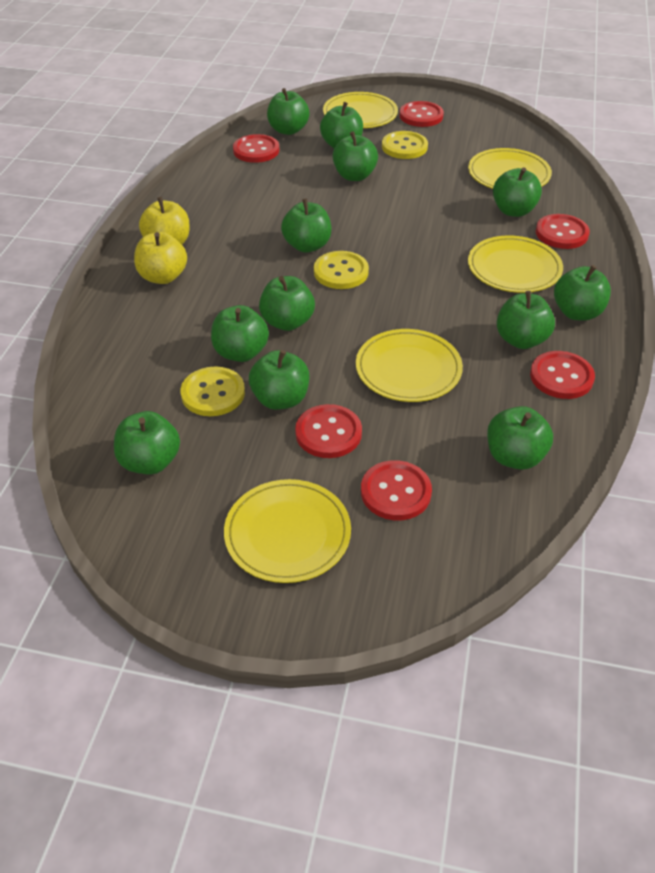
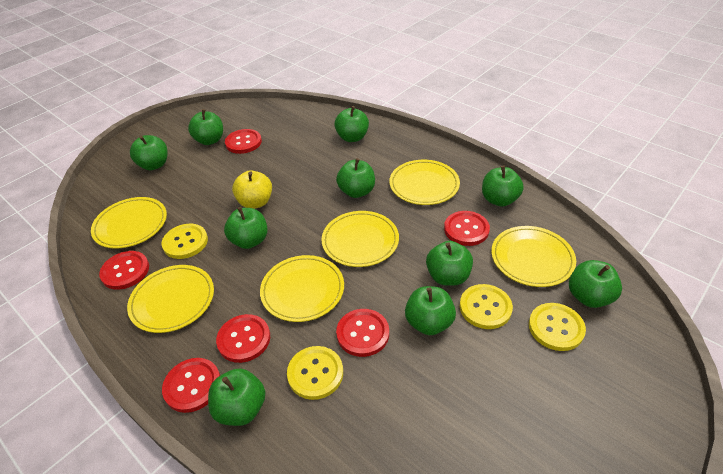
green apple: [114,411,180,475] [211,305,269,362] [249,350,309,410] [259,276,315,331] [267,88,309,135] [281,198,331,253] [320,102,363,148] [333,131,378,181] [487,406,553,470] [493,167,542,217] [497,291,555,349] [554,265,611,321] = 12 -> [130,135,168,170] [188,109,223,145] [208,369,266,426] [224,207,268,249] [334,106,369,142] [336,158,375,198] [405,286,456,335] [426,241,473,286] [482,165,524,207] [569,260,622,308] = 10
yellow apple: [134,232,187,284] [139,197,190,244] = 2 -> [232,170,272,209] = 1
yellow button: [181,367,245,416] [314,251,369,289] [382,131,428,159] = 3 -> [161,224,208,259] [287,346,343,400] [460,284,513,329] [529,303,586,351] = 4
yellow plate: [224,479,351,583] [323,92,398,128] [356,329,463,402] [468,148,552,189] [468,235,563,293] = 5 -> [91,197,167,248] [127,265,214,333] [260,255,344,322] [321,211,399,267] [389,160,460,205] [491,226,576,287] = 6

